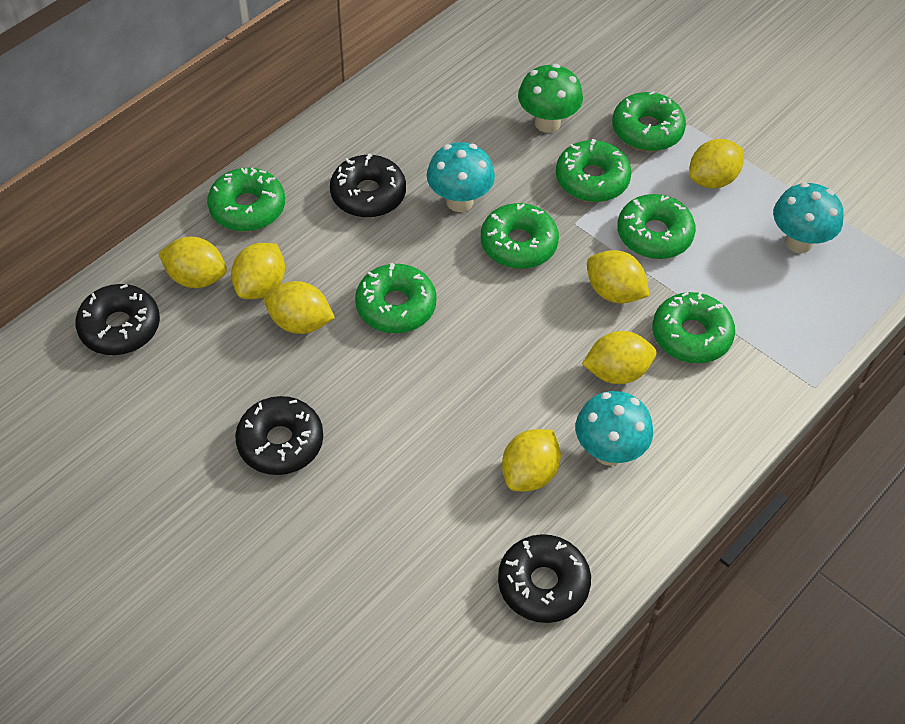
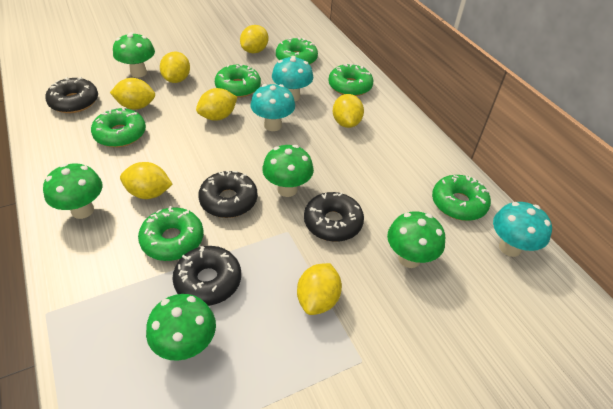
green donut: [207,168,285,232] [355,263,437,333] [481,203,559,269] [556,139,632,202] [612,91,686,151] [617,194,696,259] [652,291,735,363] = 7 -> [91,107,146,147] [138,206,204,261] [215,64,261,98] [276,37,318,65] [328,63,373,96] [432,175,491,221] = 6
green mushroom: [518,64,583,133] = 1 -> [43,163,103,219] [113,32,155,78] [146,294,216,361] [262,145,314,197] [387,211,445,268] = 5

